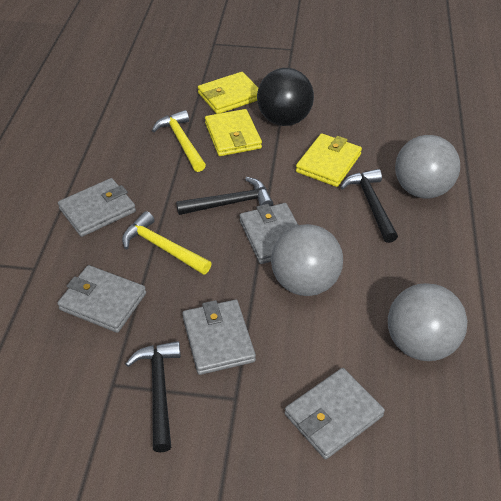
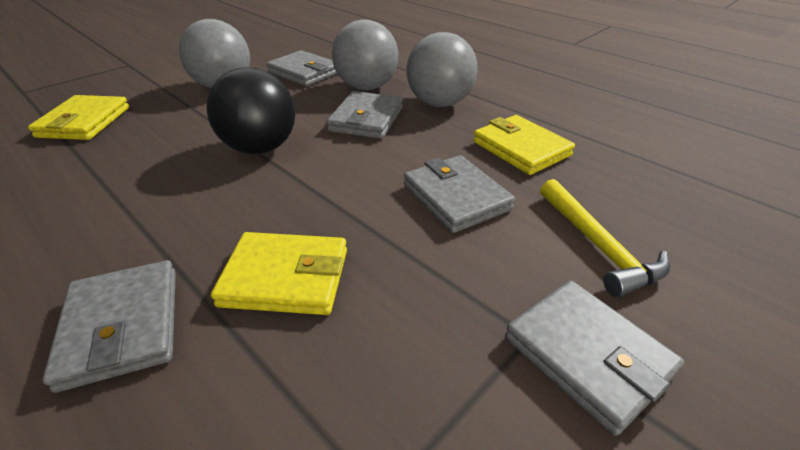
black hammer: [126,341,181,452] [176,177,273,215] [341,169,398,243] = 3 -> none = 0
yellow hammer: [122,211,212,275] [152,110,206,172] = 2 -> [540,179,670,297] = 1

